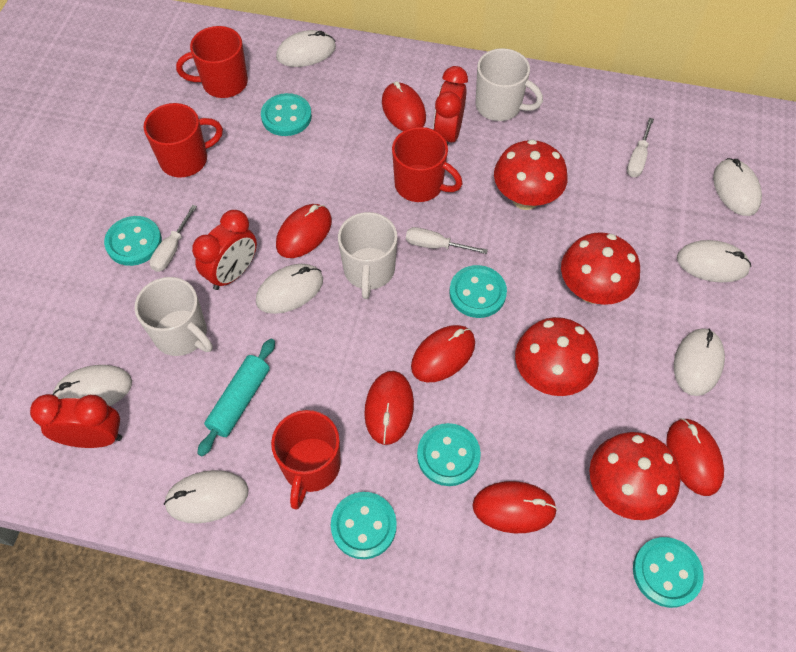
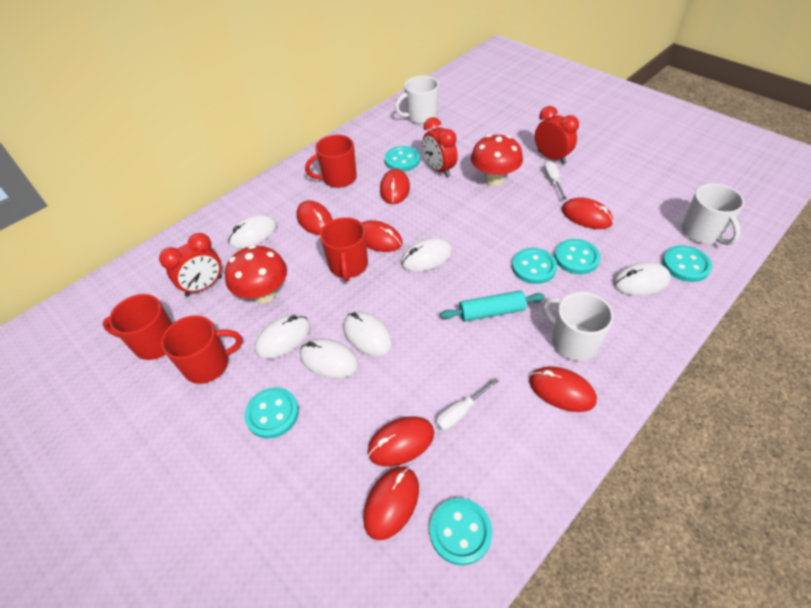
red mouse: [276,204,332,258] [364,371,414,445] [382,81,426,131] [411,325,475,382] [472,481,557,533] [666,418,724,496] = 6 -> [296,200,333,235] [362,220,403,252] [363,467,419,540] [367,416,434,467] [380,169,410,204] [529,367,597,412] [562,197,613,229] = 7
red mushroom: [494,139,568,210] [515,317,599,396] [561,232,640,305] [589,432,681,520] = 4 -> [225,245,287,304] [471,134,523,186] = 2
white mouse: [52,365,132,406] [164,470,248,523] [256,264,323,314] [276,30,336,67] [674,328,725,396] [677,240,751,282] [713,158,762,216] = 7 -> [228,215,277,248] [255,314,310,359] [300,339,358,378] [343,312,392,356] [401,238,452,272] [613,262,671,296] = 6
white screwdriver: [150,205,197,272] [406,227,488,254] [627,118,654,177] = 3 -> [436,378,498,431] [544,161,567,200] = 2

